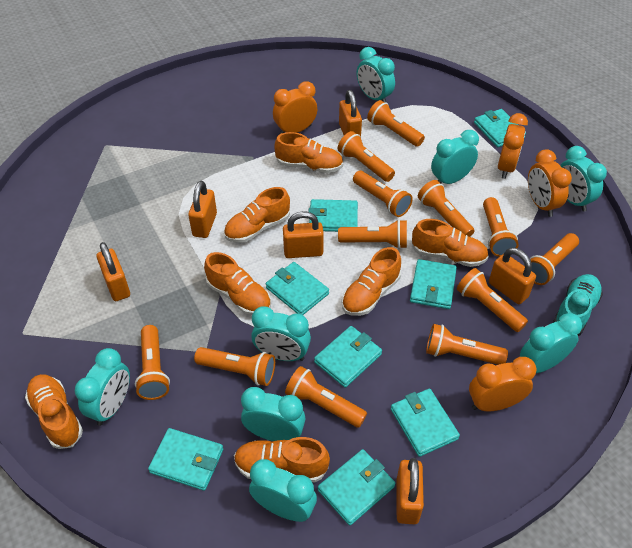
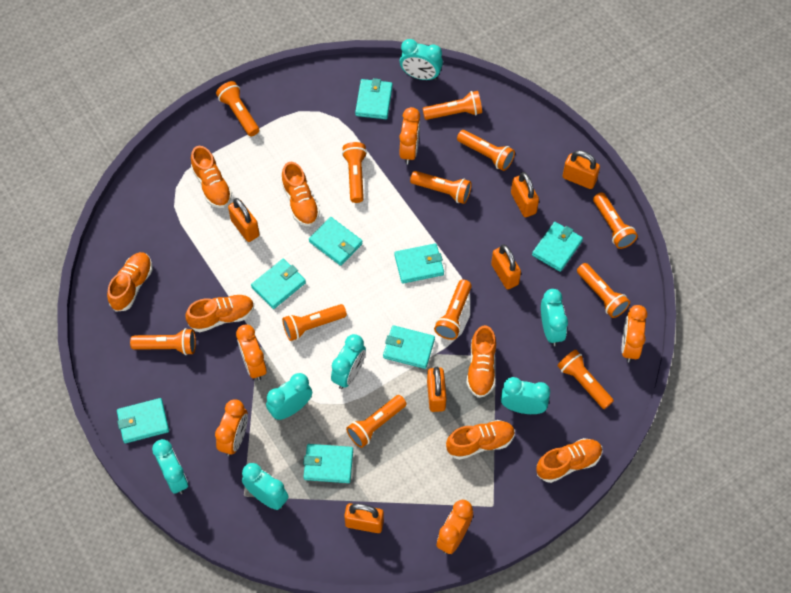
orange clock: [273,81,317,134] [469,357,536,411] [498,113,528,179] [528,149,572,217] = 4 -> [215,399,248,456] [236,325,267,381] [399,107,420,165] [437,500,473,554] [622,305,647,363] = 5
turquoise clock: [75,348,130,426] [241,387,305,441] [249,459,317,522] [251,306,311,361] [357,47,395,103] [431,130,479,184] [520,313,582,373] [560,146,607,212] = 8 -> [152,439,188,494] [242,463,288,510] [266,373,312,420] [331,334,366,389] [400,39,443,80] [501,377,550,414] [541,289,568,346] = 7
turquoise shoe: [553,274,603,336] = 1 -> none = 0

